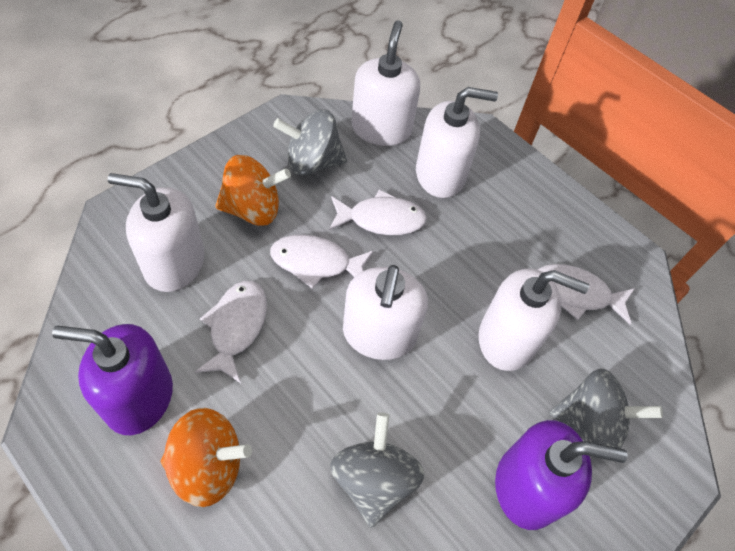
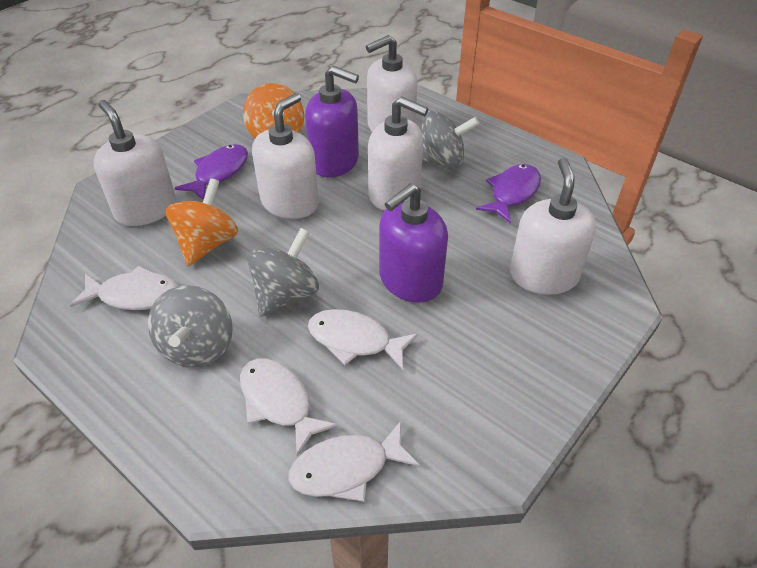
purple fish: none = 0 -> [175,144,248,200] [476,164,541,224] = 2

